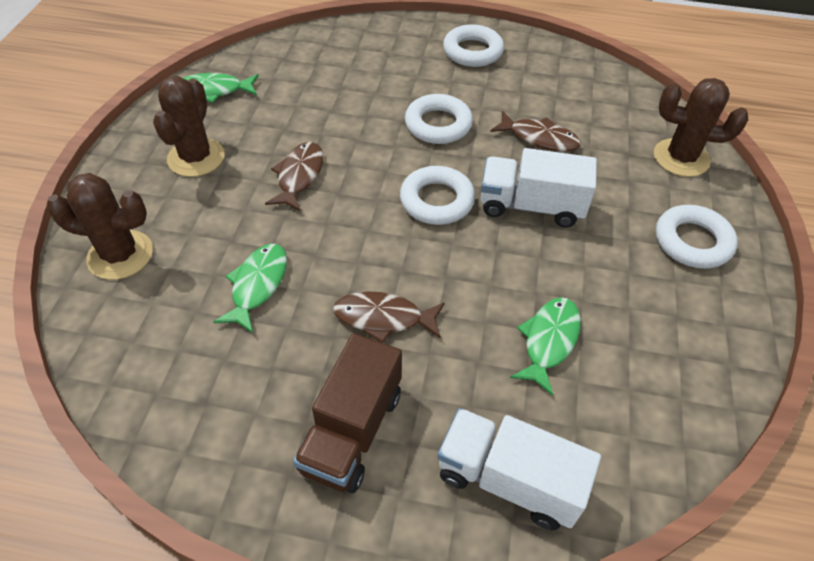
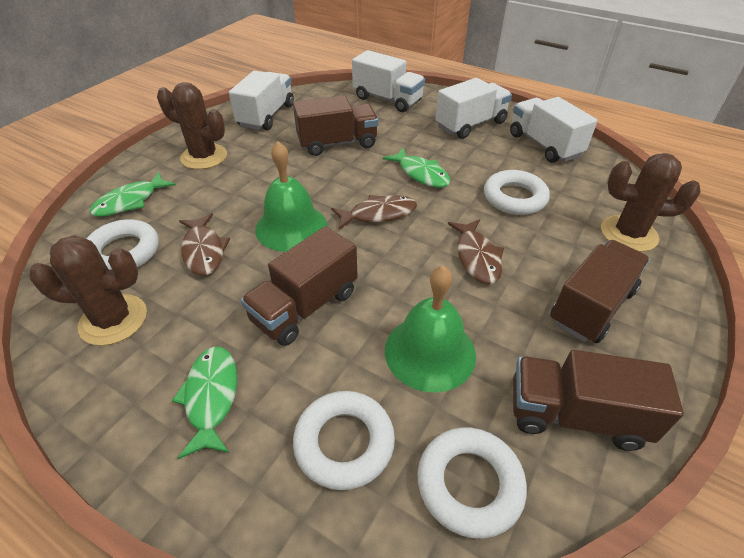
brown truck: [293,333,402,493] = 1 -> [241,226,358,346] [293,95,378,156] [513,350,684,451] [550,240,650,343] = 4
green bell: none = 0 -> [255,141,327,252] [385,266,476,393] = 2
white truck: [437,408,601,530] [481,148,597,228] = 2 -> [229,71,294,130] [352,50,425,112] [435,78,512,139] [510,97,598,163] = 4

